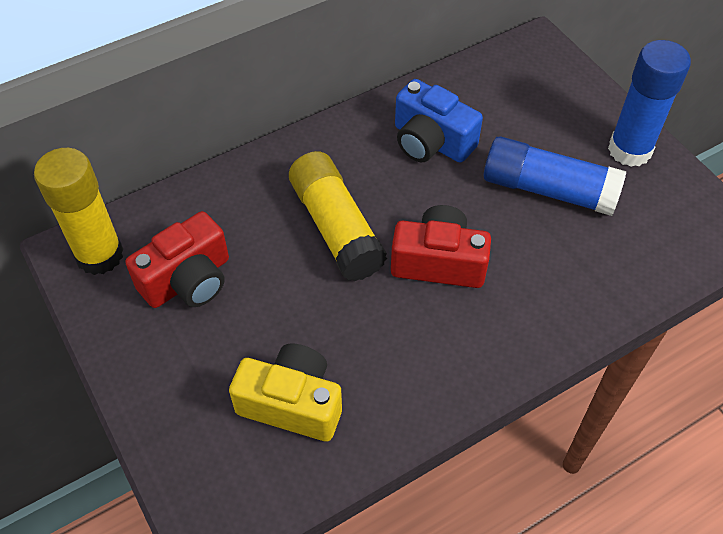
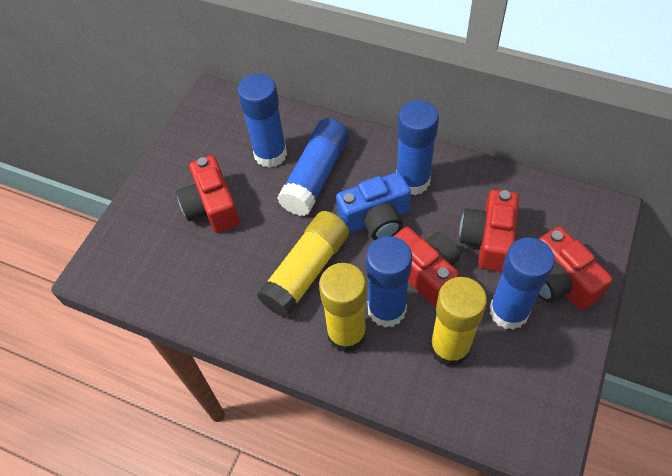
blue glue stick: [483,136,626,216] [608,40,691,167] = 2 -> [238,73,287,168] [277,118,349,216] [366,236,412,327] [396,100,439,195] [489,237,555,330] = 5
red camera: [125,211,229,308] [391,205,491,288] = 2 -> [176,155,240,233] [394,227,460,307] [459,189,519,272] [538,226,613,310] = 4
yellow camera: [229,343,342,442] = 1 -> none = 0
yellow glue stick: [34,148,123,275] [289,151,387,281] = 2 -> [257,211,349,317] [319,263,367,353] [430,277,487,367] = 3

